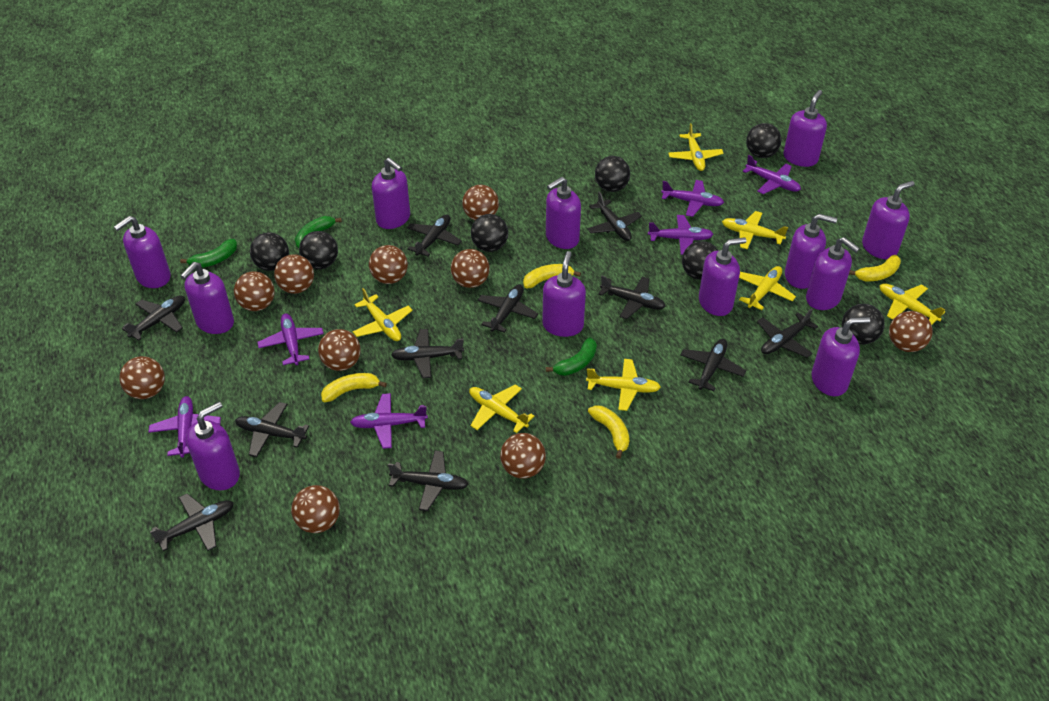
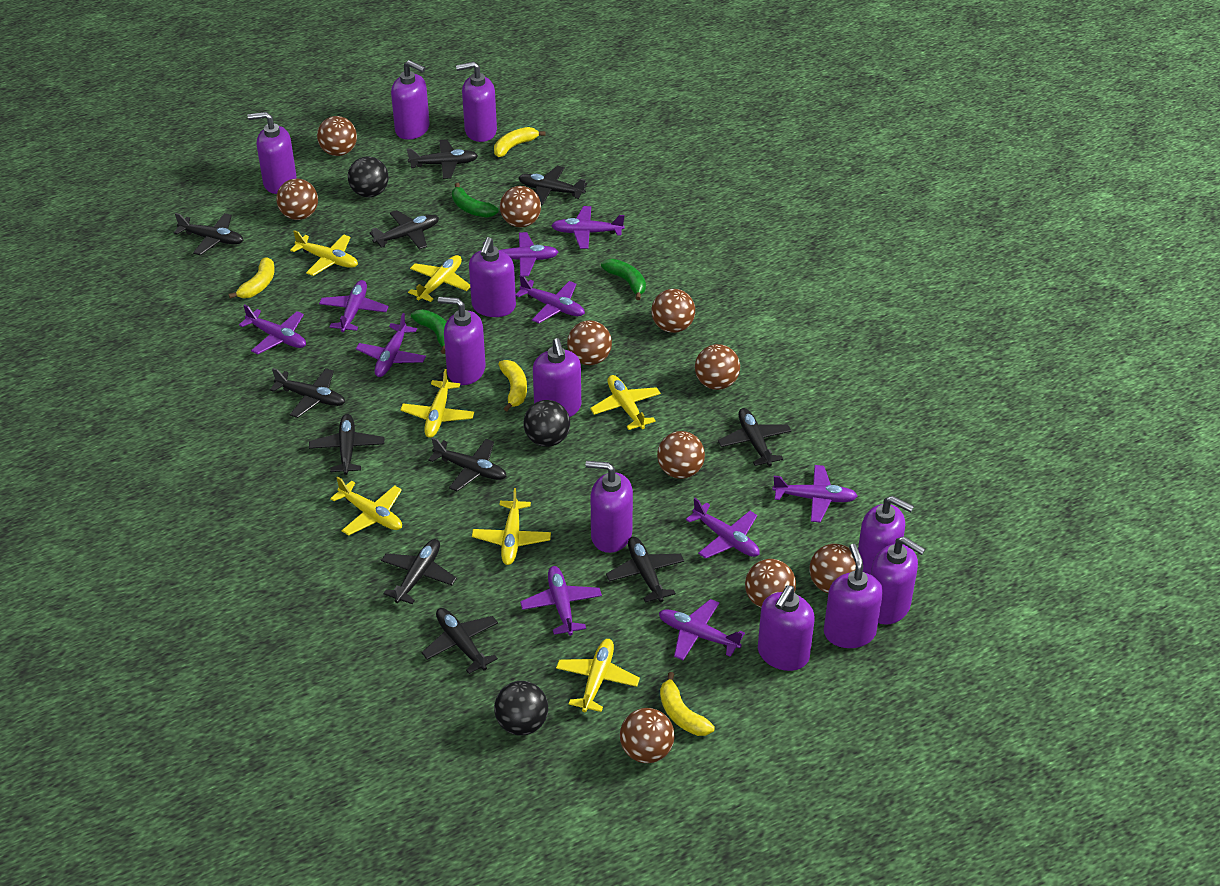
black ball: [250,232,289,271] [299,231,338,269] [471,214,508,252] [595,156,630,192] [682,241,718,280] [746,123,781,158] [842,304,885,345] = 7 -> [348,156,388,197] [494,681,548,736] [523,400,570,447] = 3
purple plane: [149,396,221,458] [257,314,324,365] [350,393,428,449] [648,215,714,255] [661,180,724,217] [743,155,801,194] = 6 -> [239,304,306,354] [319,280,389,332] [356,313,426,377] [483,232,558,276] [516,275,585,323] [520,566,602,636] [551,206,625,249] [659,599,745,661] [686,498,760,559] [772,465,858,522] = 10
purple soap dispenser: [114,216,171,288] [181,262,234,334] [186,402,240,490] [372,158,410,229] [542,251,586,337] [546,177,581,249] [699,237,747,316] [783,90,827,167] [785,214,837,289] [806,237,860,310] [811,317,870,396] [862,181,914,259] = 12 -> [248,112,297,194] [391,60,430,140] [438,297,486,385] [456,61,497,142] [469,237,516,317] [533,338,581,417] [585,461,633,553] [758,585,815,671] [824,544,883,648] [858,496,914,575] [871,536,925,625] = 11

